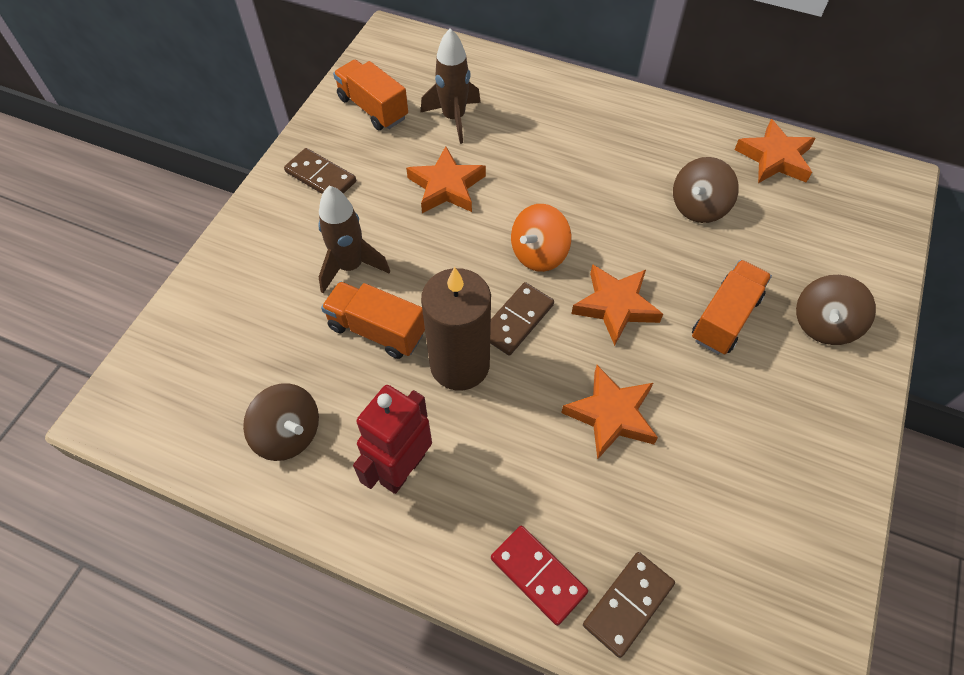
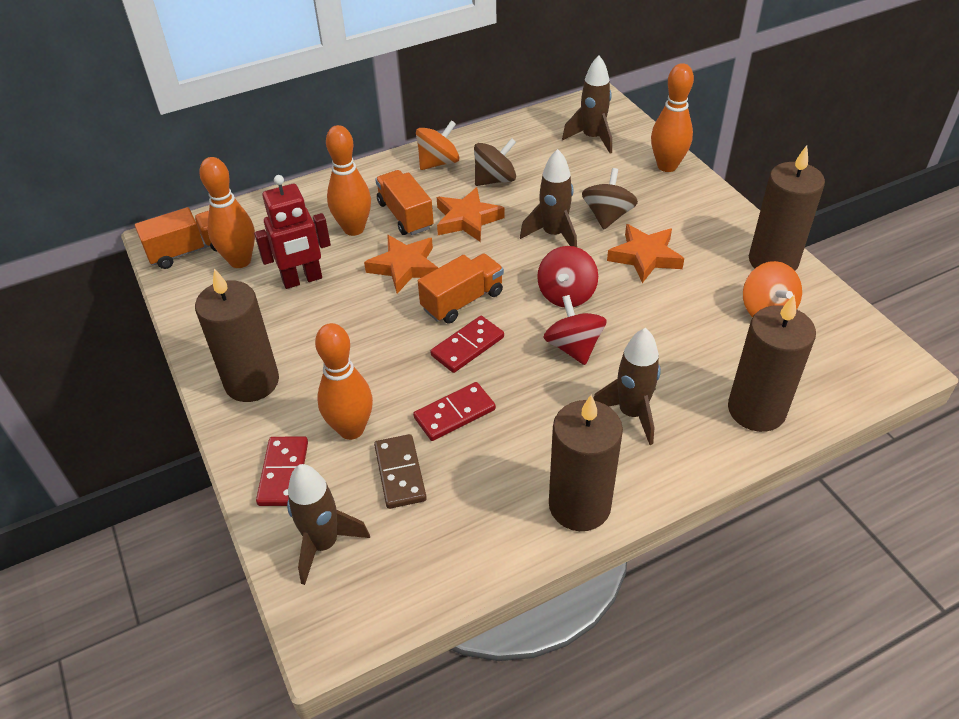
brown candle: [421,267,491,391] = 1 -> [195,268,279,402] [549,395,623,531] [728,295,816,432] [749,145,825,271] = 4
brown domino: [284,148,356,194] [490,282,554,355] [583,552,675,658] = 3 -> [374,434,427,509] = 1
brown rocket: [318,185,390,293] [420,28,481,144] = 2 -> [287,464,370,585] [520,149,577,247] [562,56,612,154] [593,328,661,445] = 4
brown spinning top: [243,383,319,461] [673,157,739,223] [796,275,876,345] = 3 -> [474,138,516,186] [582,168,638,229] = 2
orange bowling pin: none = 0 -> [199,157,255,268] [315,323,373,440] [326,125,371,236] [651,63,694,172] = 4
orange spinning top: [511,204,571,272] = 1 -> [416,120,460,170] [743,261,802,317] = 2
orange star: [406,146,486,213] [561,365,658,460] [571,264,663,346] [734,119,816,183] = 4 -> [364,235,438,293] [437,187,505,242] [607,224,684,283] = 3
red domino: [491,526,588,626] = 1 -> [256,436,308,506] [413,382,496,441] [430,316,504,373] = 3
red spinning top: none = 0 -> [537,246,598,307] [543,295,607,365] = 2

